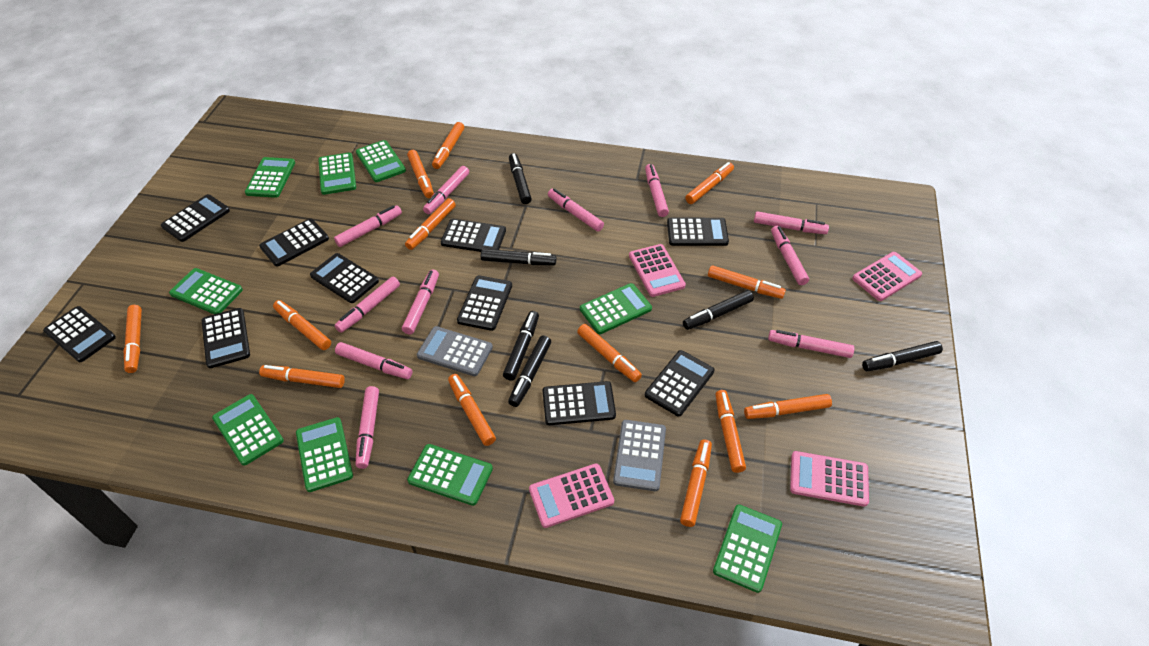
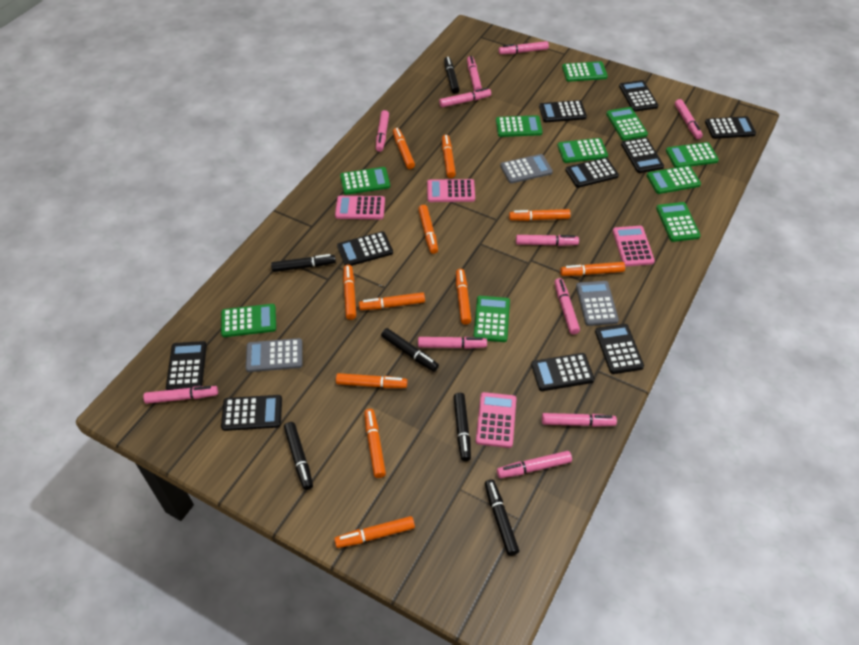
green calculator: [169,268,243,314] [212,394,284,466] [245,157,295,198] [296,417,353,492] [318,153,356,195] [356,140,406,182] [407,444,493,506] [580,283,652,334] [713,504,782,593] = 9 -> [221,304,276,337] [340,167,390,195] [474,296,510,342] [496,115,543,137] [557,138,608,163] [562,61,608,82] [606,107,648,141] [647,165,701,194] [656,202,701,242] [666,142,719,168] = 10
grey calculator: [417,326,493,376] [613,420,666,491] = 2 -> [246,338,303,372] [500,154,553,183] [576,281,619,326] = 3
orange marker: [124,305,142,373] [259,365,345,388] [273,300,331,350] [405,198,456,250] [407,150,434,198] [432,122,464,169] [448,374,496,446] [577,324,642,382] [680,439,712,527] [685,162,734,204] [708,265,786,299] [715,390,746,473] [744,394,832,419] = 13 -> [334,516,415,548] [336,373,407,388] [343,265,356,320] [359,292,425,310] [364,409,386,478] [393,128,415,169] [418,205,438,254] [442,135,456,178] [456,269,472,325] [509,209,571,221] [560,262,625,276] = 11

